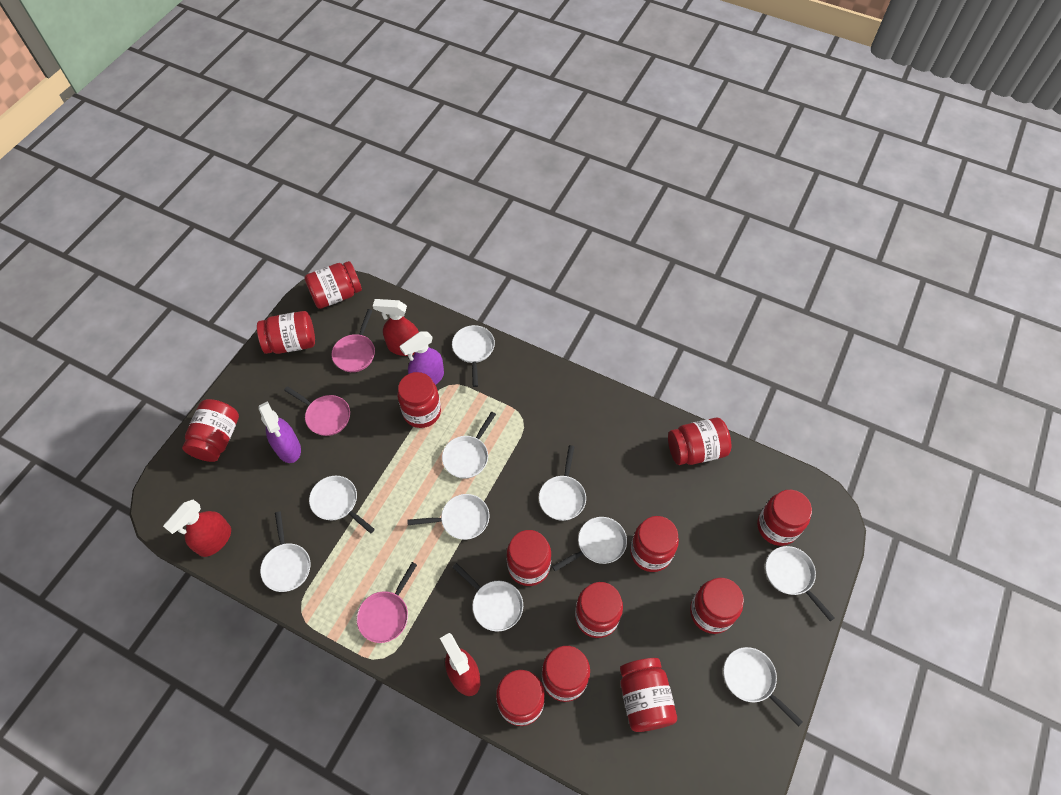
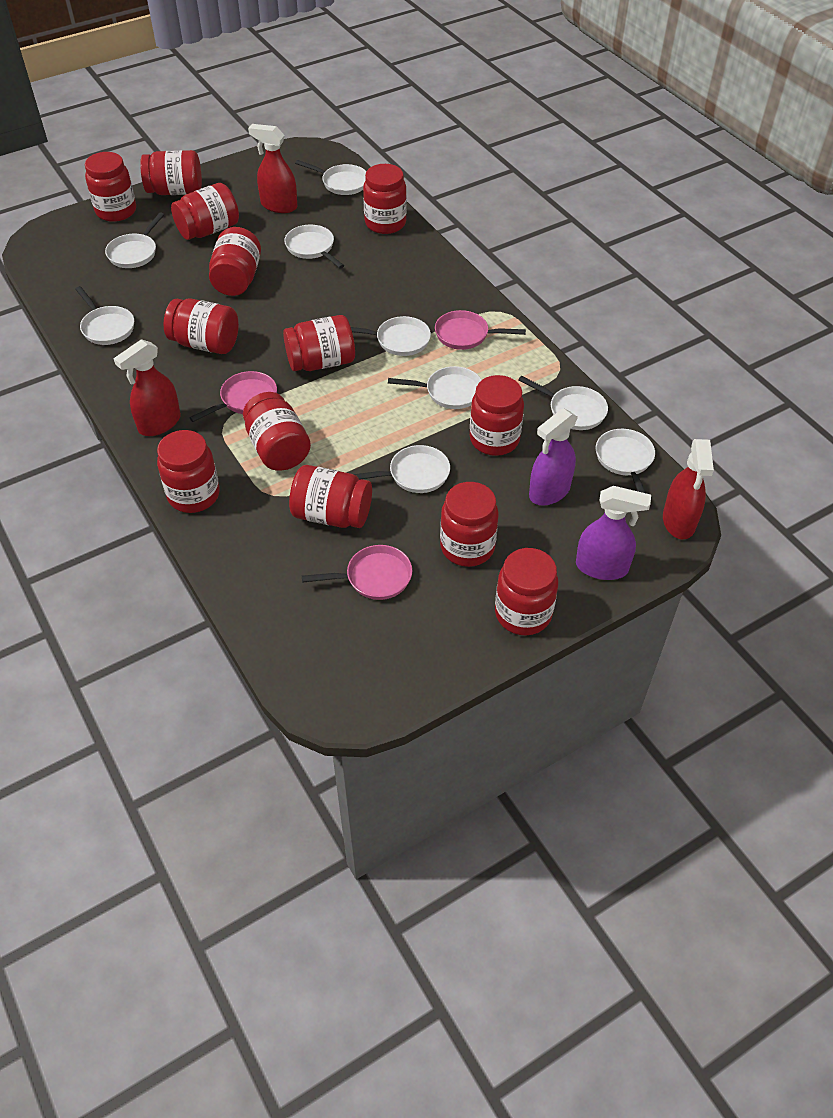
white pan: [260,511,311,592] [309,476,375,534] [407,494,489,540] [442,412,496,479] [452,325,495,387] [452,563,523,631] [539,445,586,521] [552,517,627,572] [723,647,803,727] [765,546,834,621] = 10 -> [75,286,134,345] [105,212,164,268] [284,225,344,268] [295,160,366,195] [351,316,431,356] [354,445,450,493] [388,366,481,409] [518,376,608,430] [596,429,655,493] = 9

